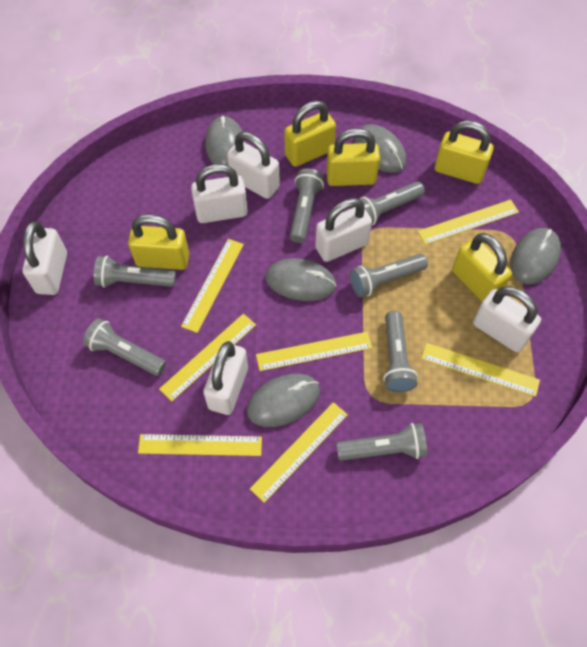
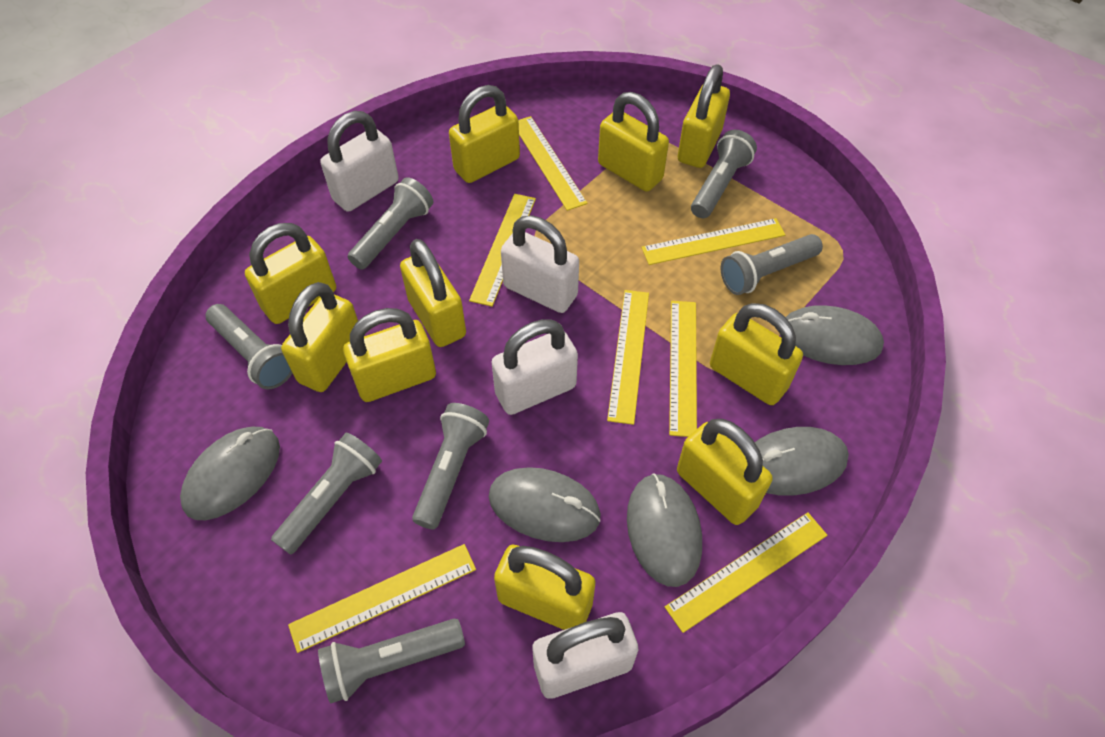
white padlock: [22,221,67,295] [191,164,247,223] [203,341,248,415] [227,132,280,199] [315,198,372,262] [473,286,541,352] = 6 -> [320,111,399,212] [491,319,578,415] [501,215,579,313] [532,612,638,699] = 4
yellow padlock: [128,214,189,270] [284,101,336,167] [326,128,380,186] [435,120,494,184] [452,233,512,301] = 5 -> [245,223,336,324] [281,282,358,392] [343,308,436,402] [400,239,466,347] [449,85,520,183] [494,544,596,630] [598,92,669,191] [677,419,773,525] [678,64,730,168] [710,303,803,405] = 10

